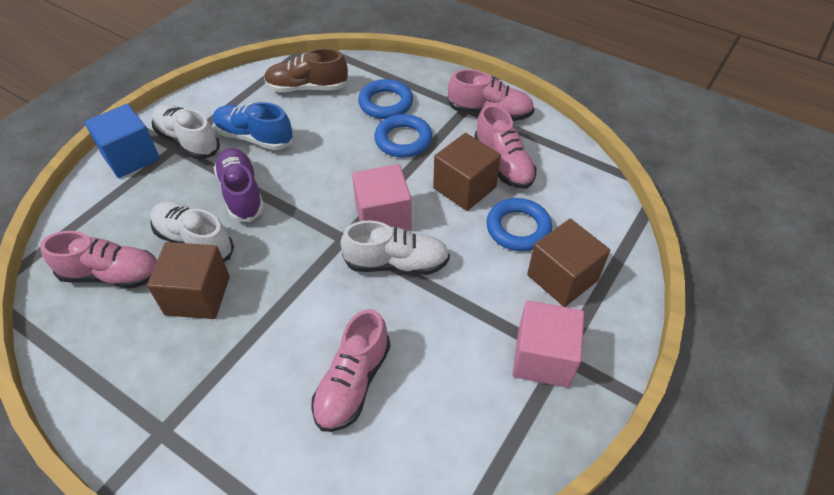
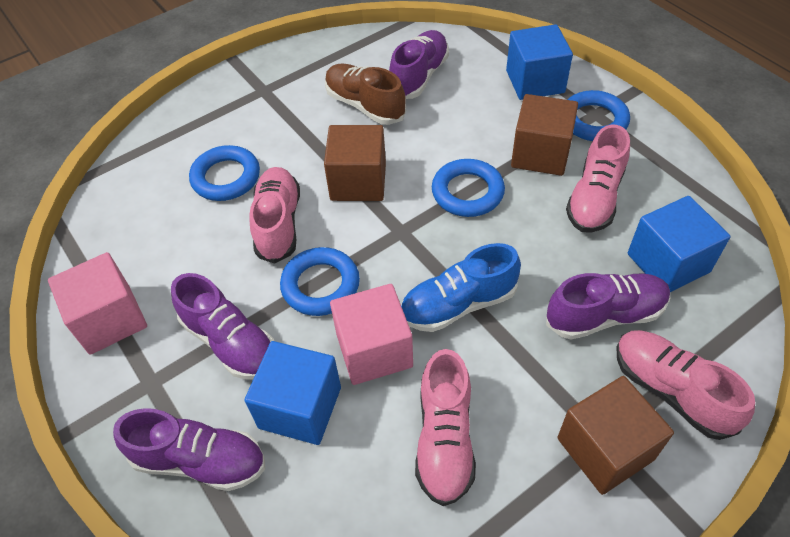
blue cube: [85,104,160,178] = 1 -> [244,341,341,445] [506,24,573,100] [628,196,731,292] = 3
blue ring: [358,79,413,119] [374,114,432,158] [486,198,552,251] = 3 -> [189,145,260,201] [280,247,360,316] [432,159,505,217] [567,90,630,141] = 4
purple shoe: [214,148,264,222] = 1 -> [113,408,265,491] [171,273,274,380] [389,30,449,99] [546,273,671,339] = 4
white shoe: [150,201,234,262] [152,104,220,159] [340,220,450,275] = 3 -> none = 0

